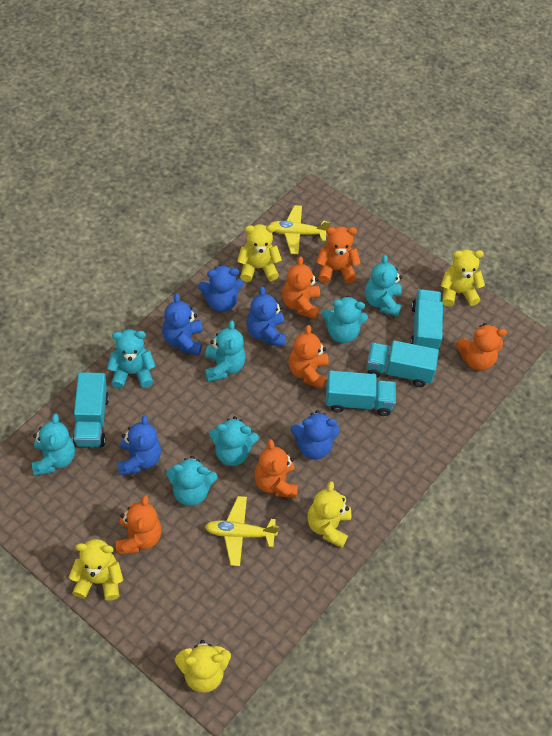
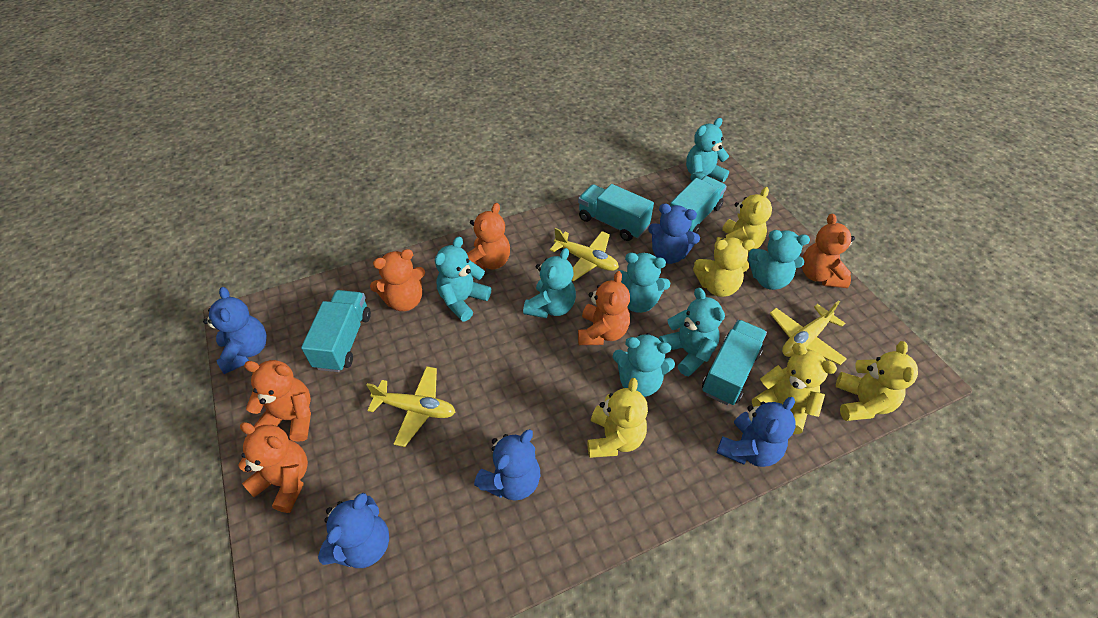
yellow plane: [205,496,279,566] [269,205,330,255] = 2 -> [367,366,455,447] [550,228,619,282] [770,300,847,365] = 3

